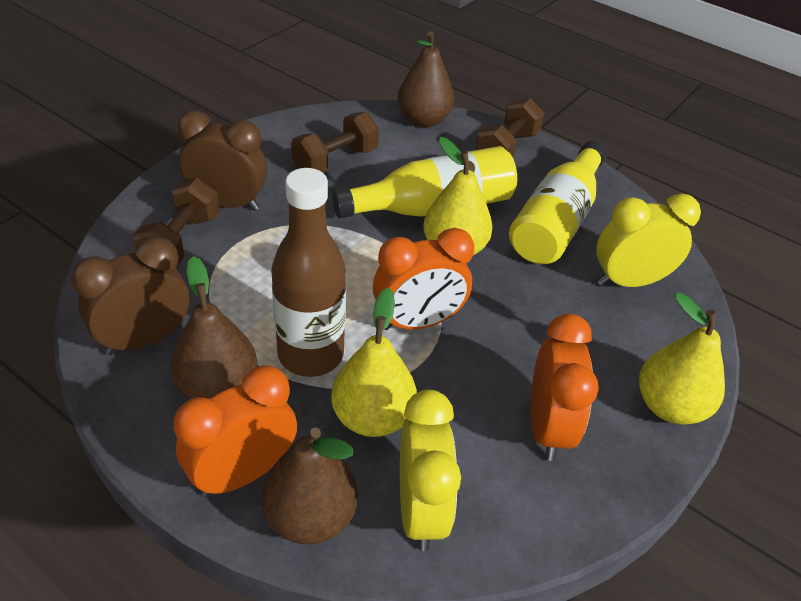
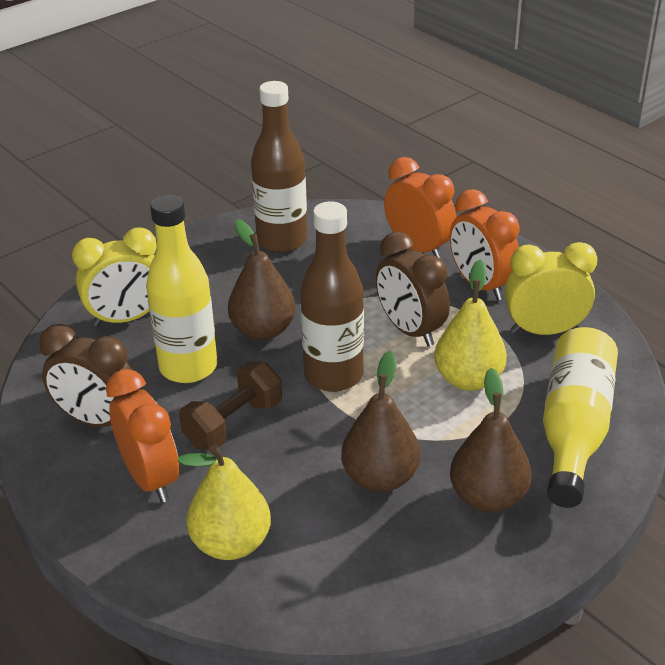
brown bottle: [271,168,346,377] = 1 -> [251,81,307,253] [300,201,364,392] = 2
brown dumbbell: [133,178,220,266] [291,112,379,172] [476,98,544,157] = 3 -> [179,362,282,450] = 1
yellow pear: [331,288,417,437] [423,137,493,256] [639,293,725,424] = 3 -> [178,444,271,560] [434,260,507,391] = 2

